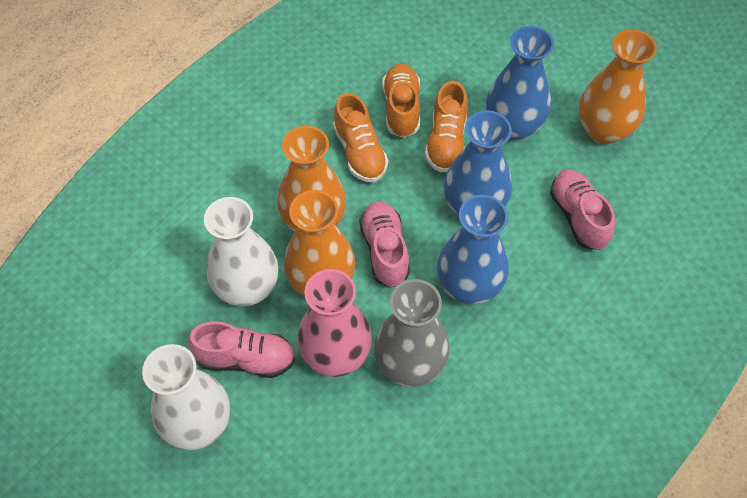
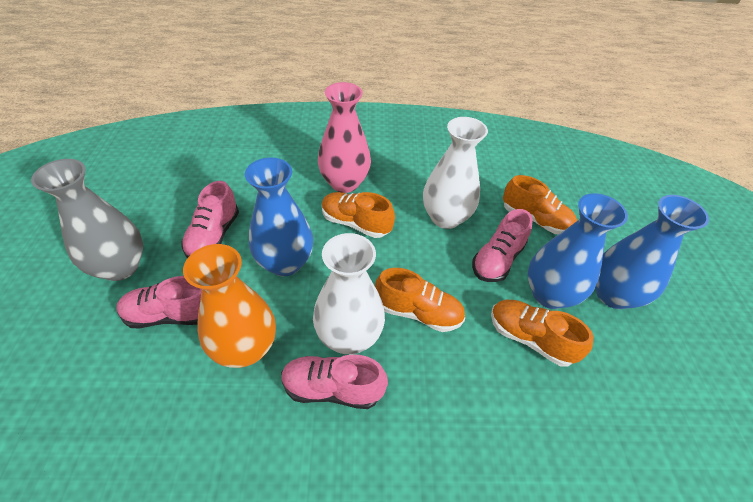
orange shoe: [333,93,389,182] [382,64,420,138] [425,81,468,172] = 3 -> [322,192,395,238] [375,268,465,332] [491,300,594,367] [503,175,577,234] = 4
orange vase: [277,126,346,231] [284,190,355,296] [579,29,657,144] = 3 -> [183,244,276,368] = 1
pink shoe: [188,321,295,378] [359,201,410,287] [550,169,615,250] = 3 -> [116,276,202,328] [182,181,239,258] [281,354,388,409] [472,209,533,282] = 4

